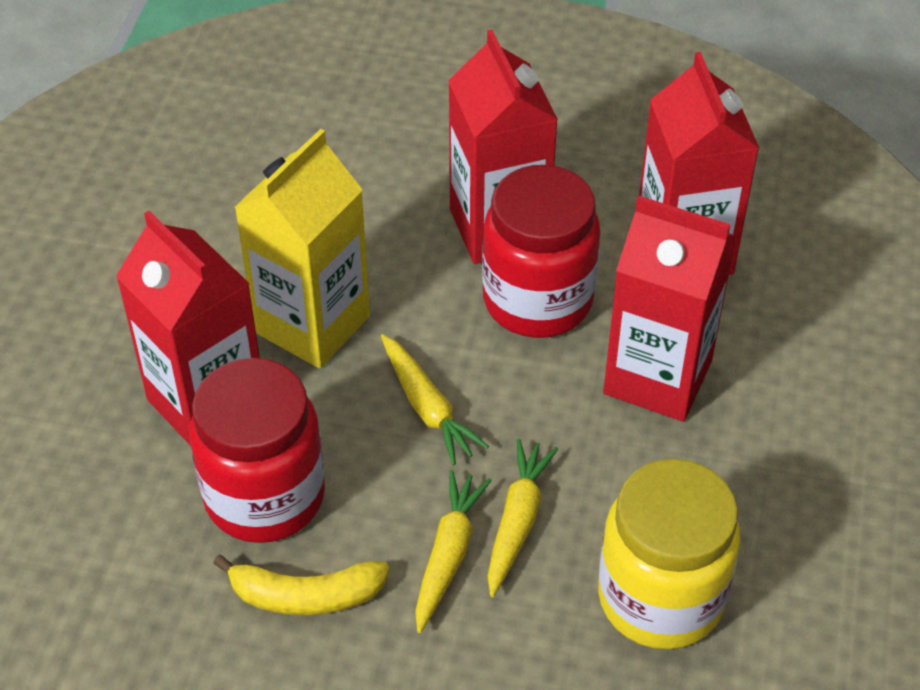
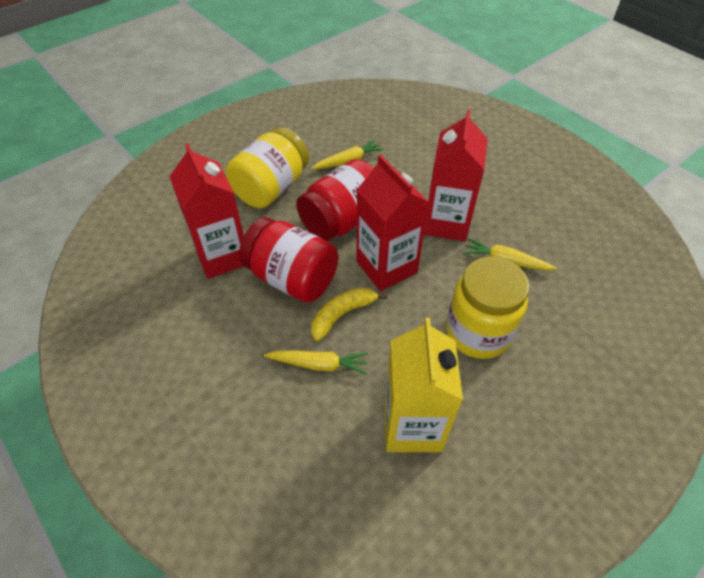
red carton: [116,211,260,446] [449,30,558,264] [603,196,736,422] [639,52,759,275] = 4 -> [169,143,244,279] [356,155,429,291] [424,109,488,241] = 3
yellow jar: [598,459,741,649] = 1 -> [226,127,309,208] [446,257,530,359] = 2

